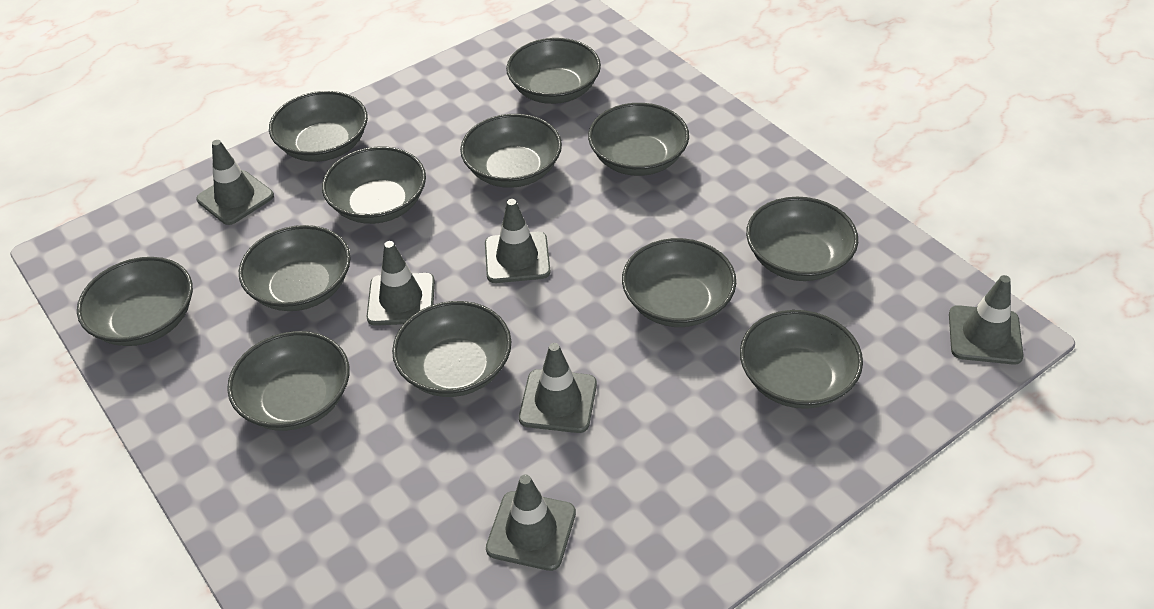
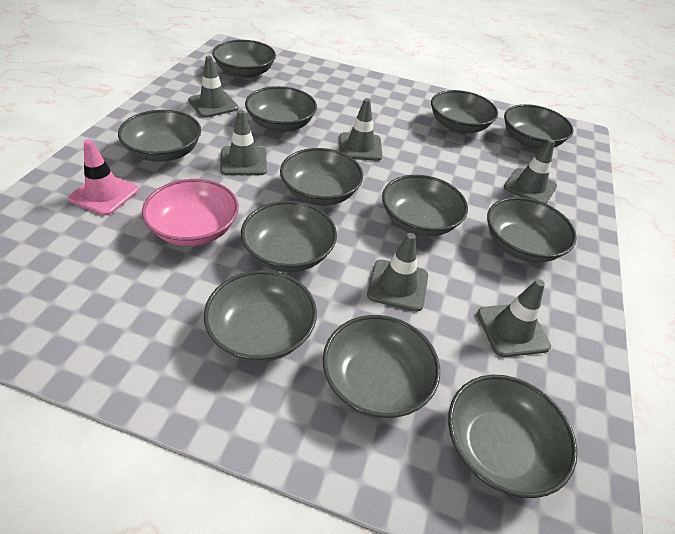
pink bowl: none = 0 -> [142,179,239,246] = 1
pink traffic cone: none = 0 -> [68,139,139,216] = 1

